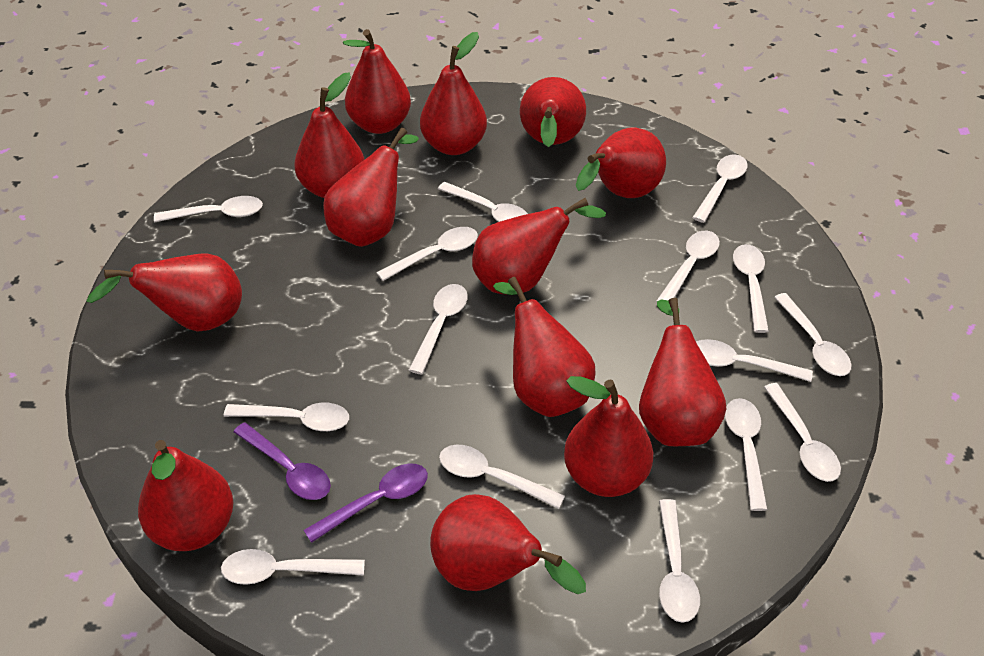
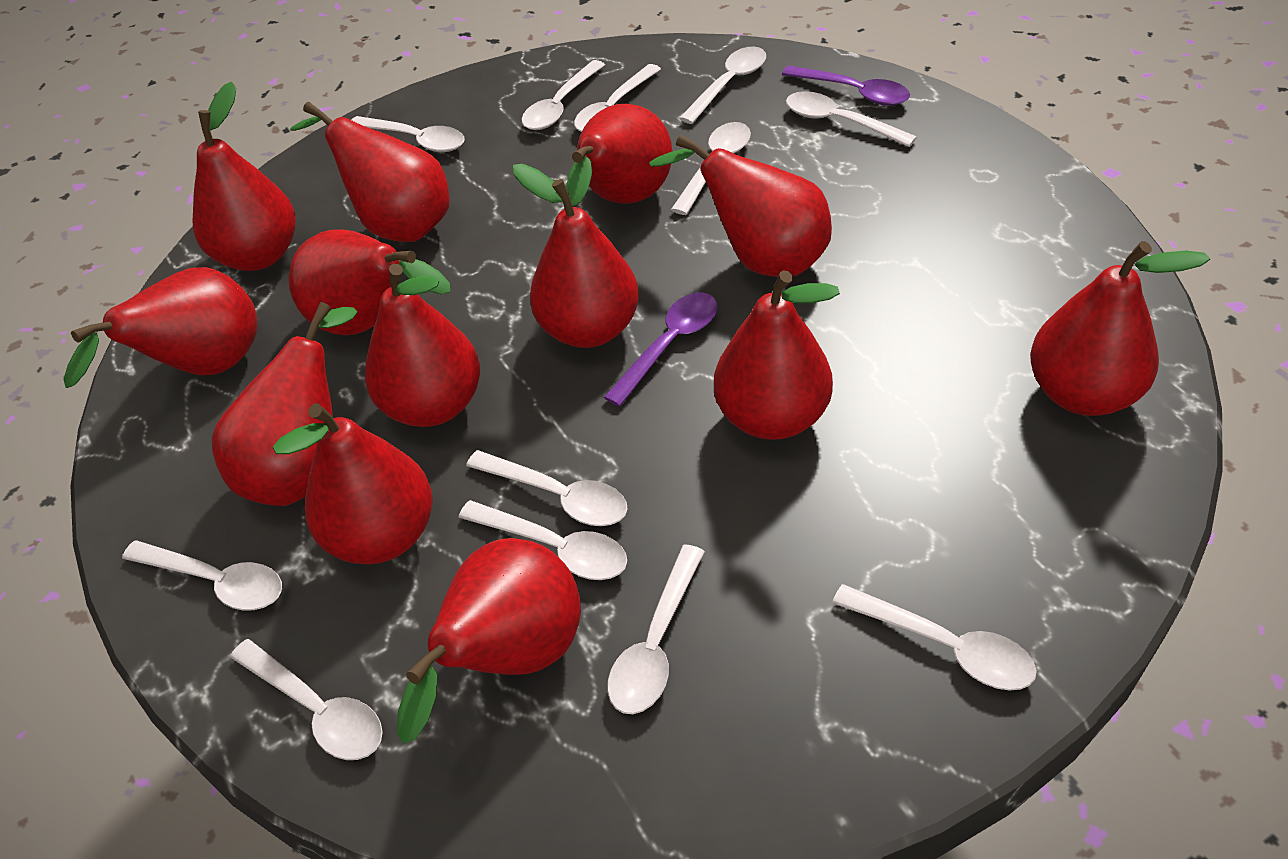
white spoon: [154,196,263,222] [221,549,365,585] [224,403,349,431] [376,227,478,281] [409,284,468,375] [438,182,528,222] [439,445,565,509] [656,231,720,302] [659,499,700,623] [692,154,748,223] [696,339,813,382] [725,398,768,511] [733,244,769,333] [764,383,841,482] [774,293,851,376] = 15 -> [122,540,282,610] [230,639,383,760] [352,116,464,152] [458,500,627,580] [466,450,628,526] [522,60,605,130] [574,64,661,132] [607,544,705,714] [671,122,751,215] [679,46,766,124] [786,91,917,147] [832,584,1037,691] = 12

